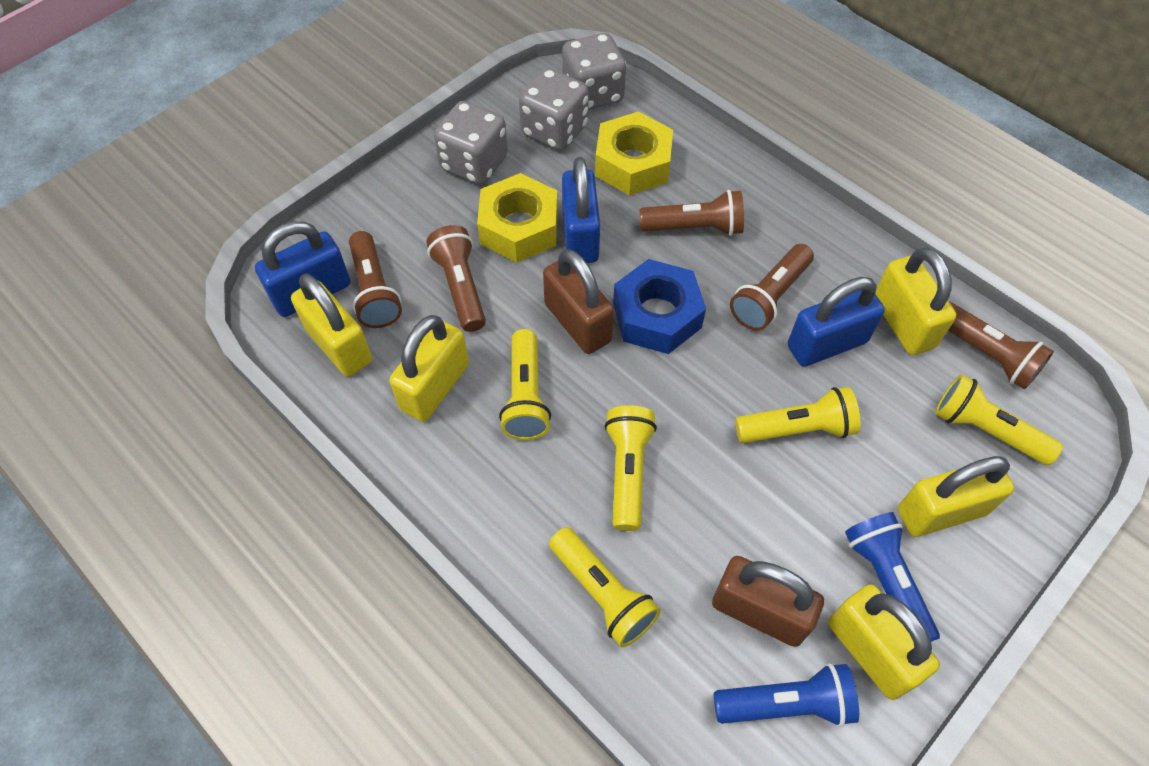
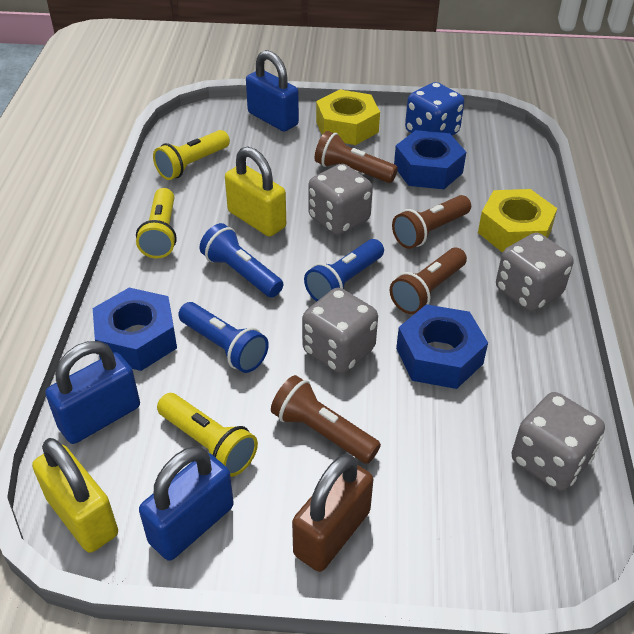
blue dice: none = 0 -> [405,82,464,136] = 1
blue flashlight: [713,663,859,727] [845,512,940,642] = 2 -> [178,302,269,373] [200,223,283,298] [304,239,384,302] = 3
blue nut: [613,259,706,354] = 1 -> [93,288,177,371] [394,130,466,189] [396,304,488,389] = 3
brown flashlight: [349,231,402,328] [427,225,486,332] [639,190,744,236] [730,244,814,331] [948,302,1054,389] = 5 -> [271,375,381,464] [315,131,398,183] [390,248,467,314] [392,195,471,249] = 4
brown padlock: [543,249,614,354] [712,556,824,647] = 2 -> [292,454,373,572] = 1
grey dice: [434,101,508,185] [519,68,589,151] [562,33,626,110] = 3 -> [302,288,378,374] [308,164,373,235] [496,233,573,312] [512,392,605,491] = 4
yellow flashlight: [499,329,551,440] [549,527,661,647] [605,405,657,531] [735,387,860,443] [935,374,1063,465] = 5 -> [136,188,177,259] [153,130,230,180] [157,393,258,477] = 3
yellow padlock: [291,274,372,376] [389,315,469,422] [828,584,940,700] [875,247,956,355] [898,456,1014,537] = 5 -> [32,438,118,553] [225,146,286,237] = 2

